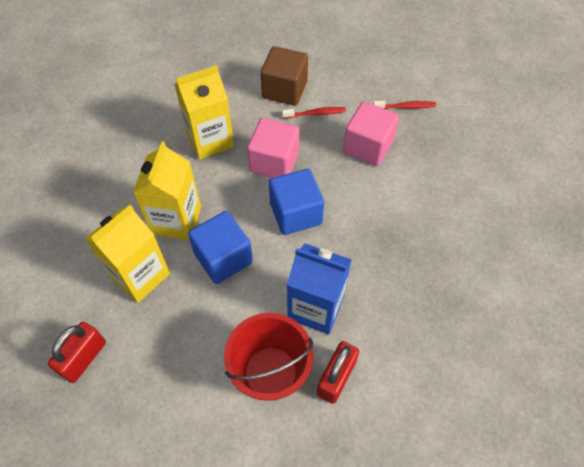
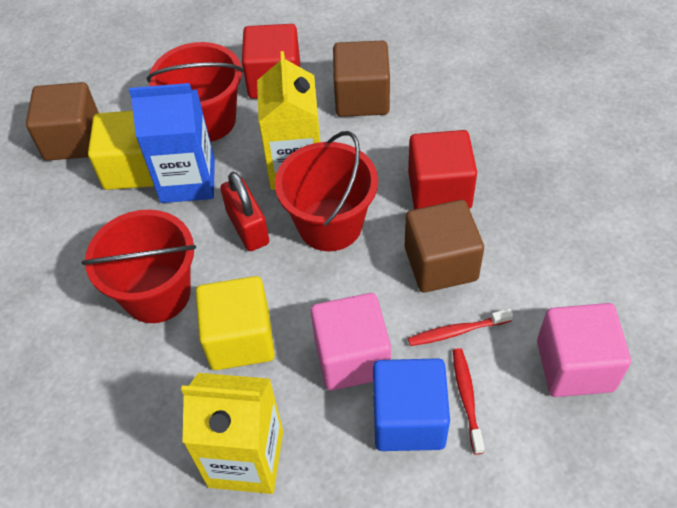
blue cube: [188,211,253,284] [269,169,324,235] = 2 -> [373,358,450,451] = 1
brown cube: [260,46,308,106] = 1 -> [26,82,99,161] [333,41,390,117] [405,200,484,292] = 3
red bucket: [224,313,314,401] = 1 -> [82,210,196,323] [147,42,244,142] [275,131,378,251] = 3
red cube: none = 0 -> [242,24,300,99] [408,130,477,210] = 2
red padlock: [48,322,106,383] [317,341,359,404] = 2 -> [220,172,269,251] = 1
yellow carton: [85,205,170,303] [133,141,201,240] [174,65,234,159] = 3 -> [181,373,283,494] [257,51,320,190] = 2
yellow cube: none = 0 -> [88,111,154,190] [196,276,275,370] = 2

